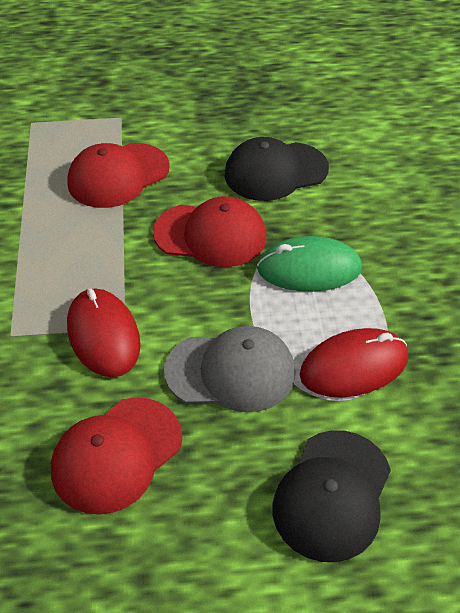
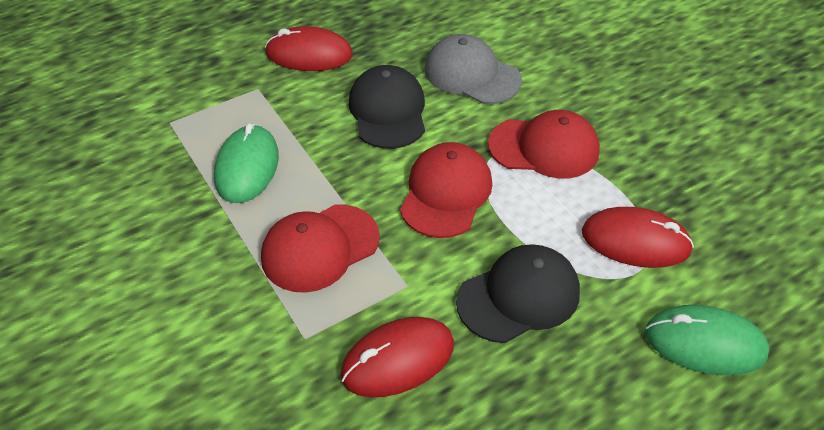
green mouse: [257,236,362,292] = 1 -> [214,124,279,203] [645,305,770,375] = 2
red mouse: [67,288,141,377] [300,328,408,398] = 2 -> [265,26,353,71] [340,317,454,397] [582,207,694,268] = 3

